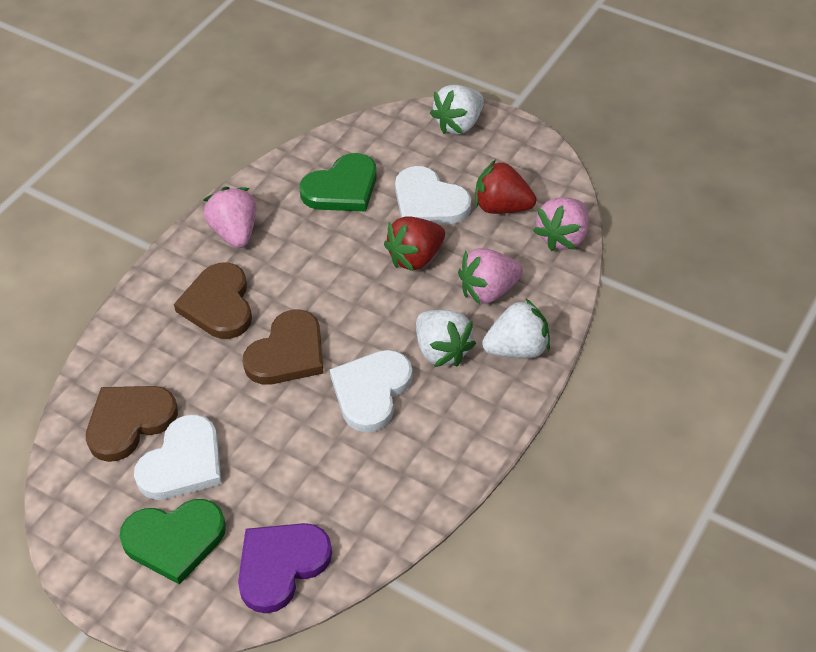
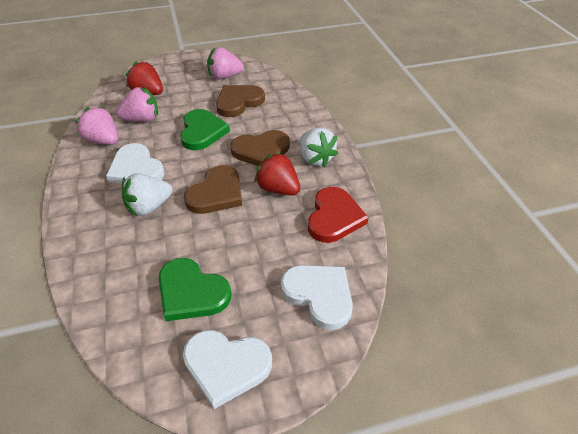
purple heart: [238,523,332,613] = 1 -> none = 0
red heart: none = 0 -> [308,187,369,243] = 1
white strawberry: [416,310,476,367] [430,85,484,134] [482,298,550,358] = 3 -> [122,173,172,216] [300,128,338,167] = 2

